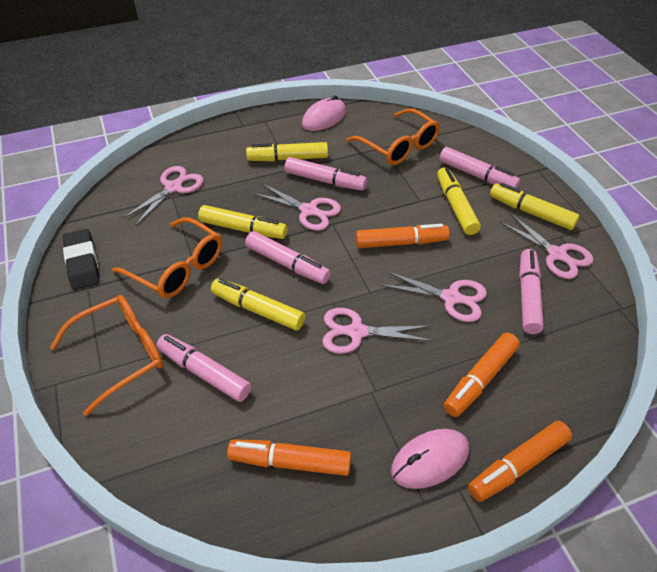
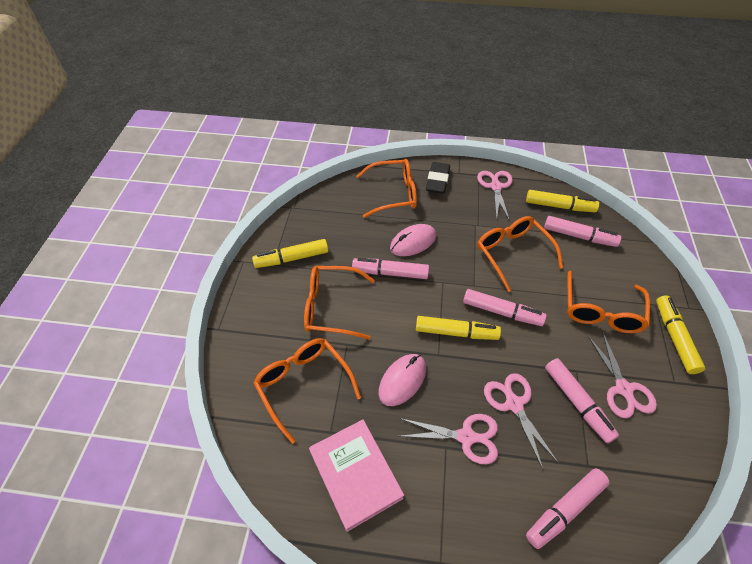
orange glasses: [50,295,163,416] [112,217,222,298] [346,108,440,165] = 3 -> [253,338,361,444] [304,266,375,339] [356,159,417,218] [477,216,563,292] [567,270,650,333] = 5
orange marker: [227,439,351,476] [356,224,450,248] [444,332,520,417] [468,421,572,502] = 4 -> none = 0
pink book: none = 0 -> [309,419,404,532] = 1
pink scissors: [123,166,203,225] [252,183,341,231] [322,308,433,354] [380,271,487,322] [499,213,594,279] = 5 -> [400,414,498,464] [477,171,513,221] [484,373,559,469] [588,333,657,418] = 4
yellow marker: [198,205,287,239] [211,278,305,331] [246,142,328,161] [437,167,481,235] [490,183,579,230] = 5 -> [252,239,328,268] [416,316,501,340] [526,190,599,212] [656,295,705,374] = 4

